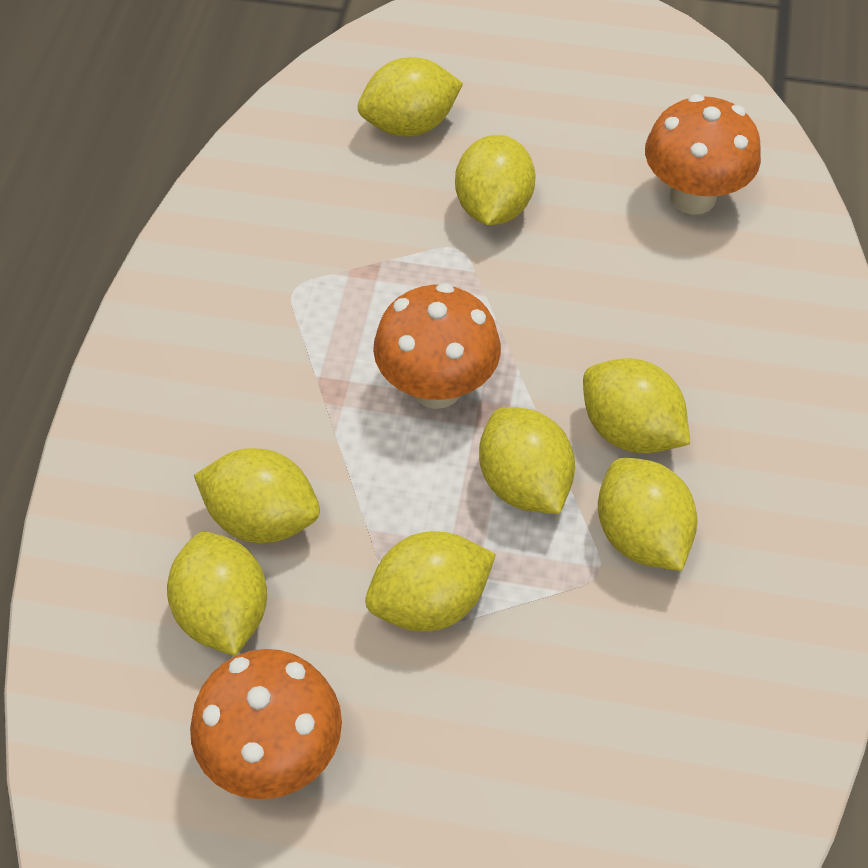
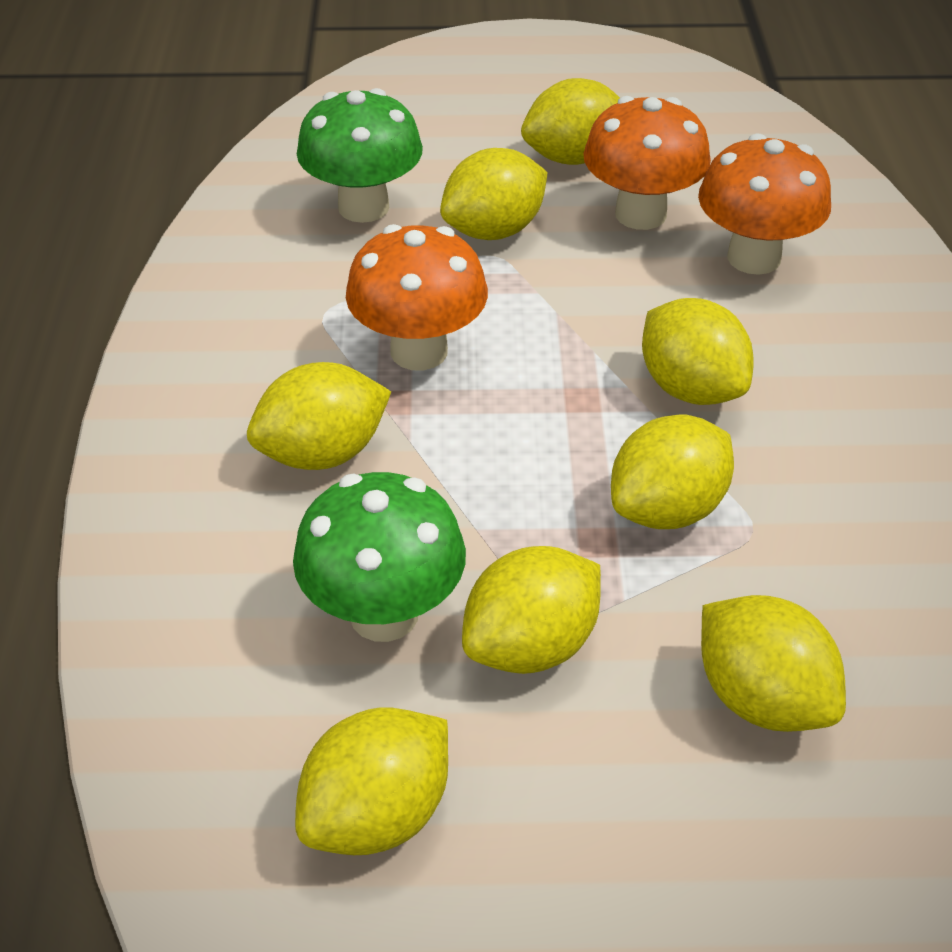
green mushroom: none = 0 -> [293,472,466,642] [297,88,423,223] = 2

